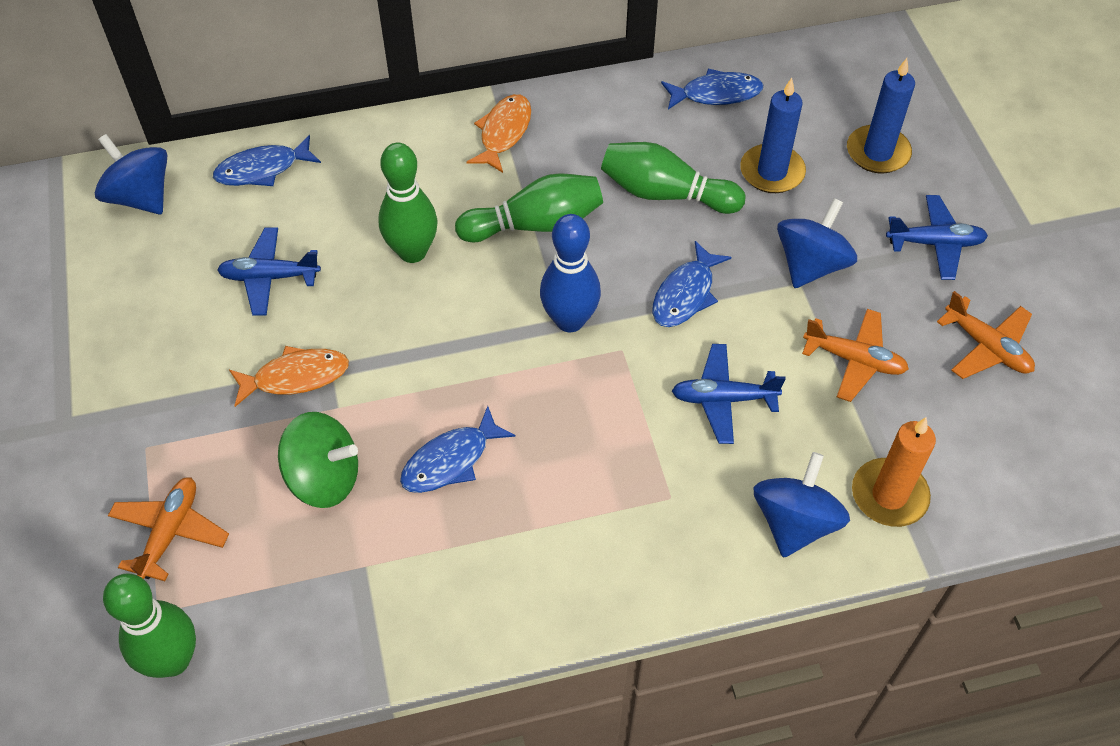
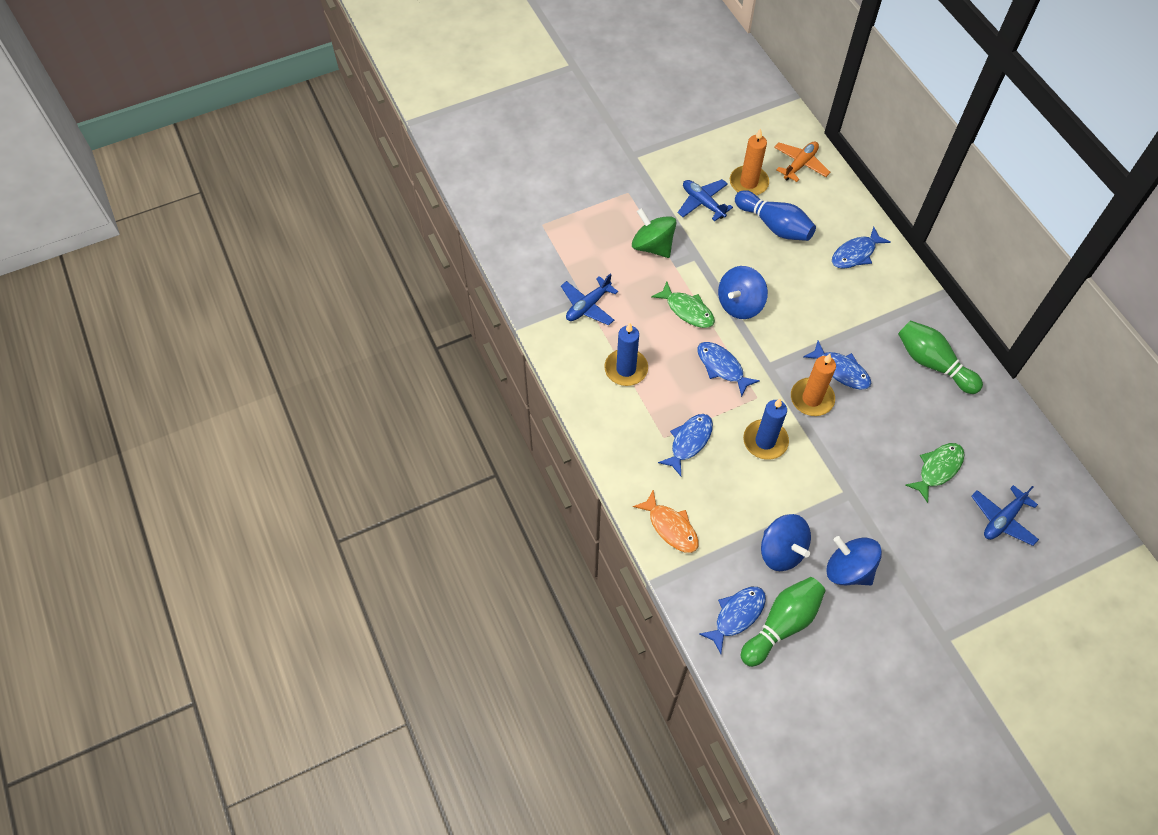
blue fish: [213,135,321,186] [400,406,516,493] [652,241,731,327] [661,69,764,109] = 4 -> [658,414,713,476] [697,342,760,397] [699,587,766,654] [803,340,871,390] [832,227,891,269] = 5
green bowling pin: [103,573,196,678] [378,143,438,263] [455,173,603,242] [601,142,745,214] = 4 -> [741,577,826,667] [898,320,983,394] = 2
green fish: none = 0 -> [651,282,715,328] [905,443,965,503] = 2
orange candle: [852,417,936,527] = 1 -> [730,128,769,195] [791,354,836,416] = 2
orange fish: [229,346,349,407] [467,94,531,173] = 2 -> [633,490,699,553] = 1
orange plane: [108,477,229,581] [802,309,909,402] [937,291,1035,379] = 3 -> [774,141,830,182] = 1

